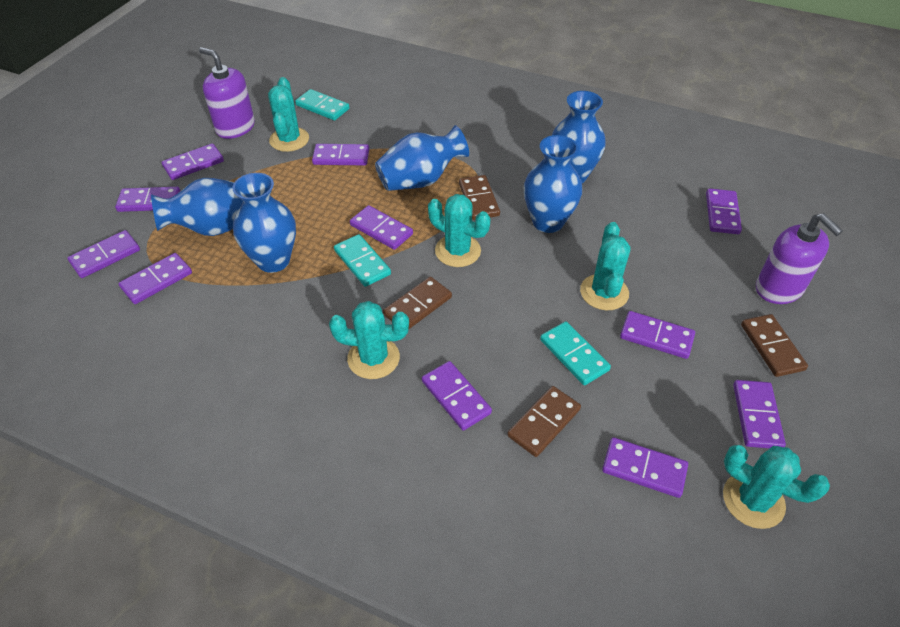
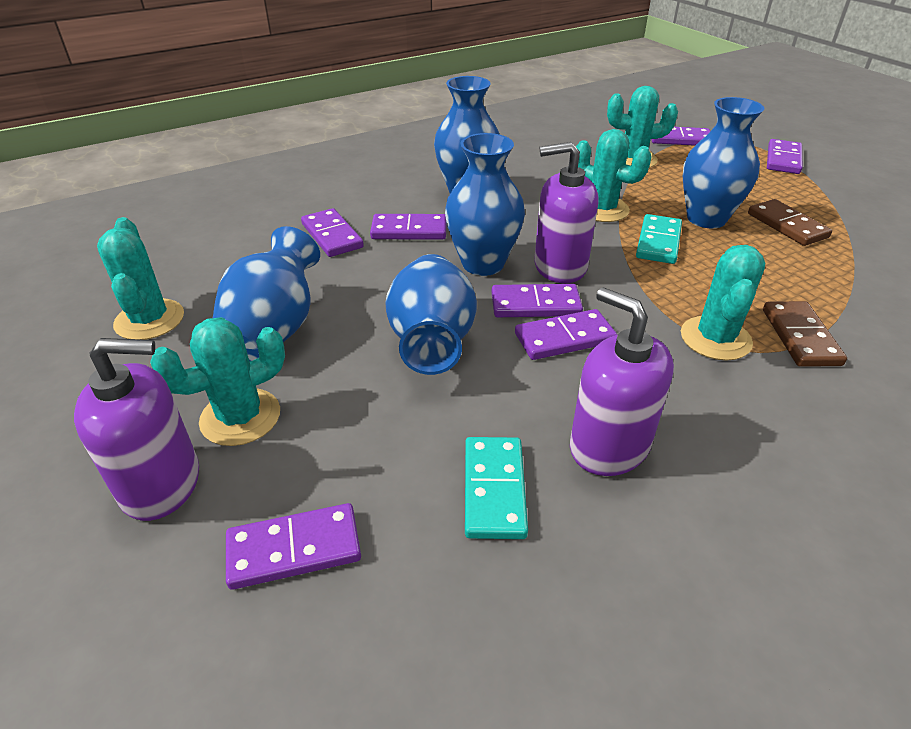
brown domino: [383,277,452,329] [459,175,500,220] [507,386,581,457] [741,314,808,377] = 4 -> [748,199,832,246] [763,301,847,367] = 2
purple domino: [68,230,140,278] [115,187,180,212] [118,253,192,304] [162,143,224,180] [312,144,369,165] [350,205,413,250] [422,361,492,431] [602,437,688,498] [620,311,695,359] [706,188,742,234] [733,380,786,448] = 11 -> [226,503,361,590] [301,208,364,257] [370,214,447,240] [492,284,583,317] [515,309,617,360] [651,127,710,146] [767,139,802,174] = 7
purple soap dispenser: [199,47,255,139] [756,213,843,304] = 2 -> [74,338,199,521] [534,142,599,283] [570,287,674,476] = 3
turquoise domino: [295,89,350,120] [334,234,391,287] [540,321,611,385] = 3 -> [465,437,528,539] [636,214,682,264] = 2

